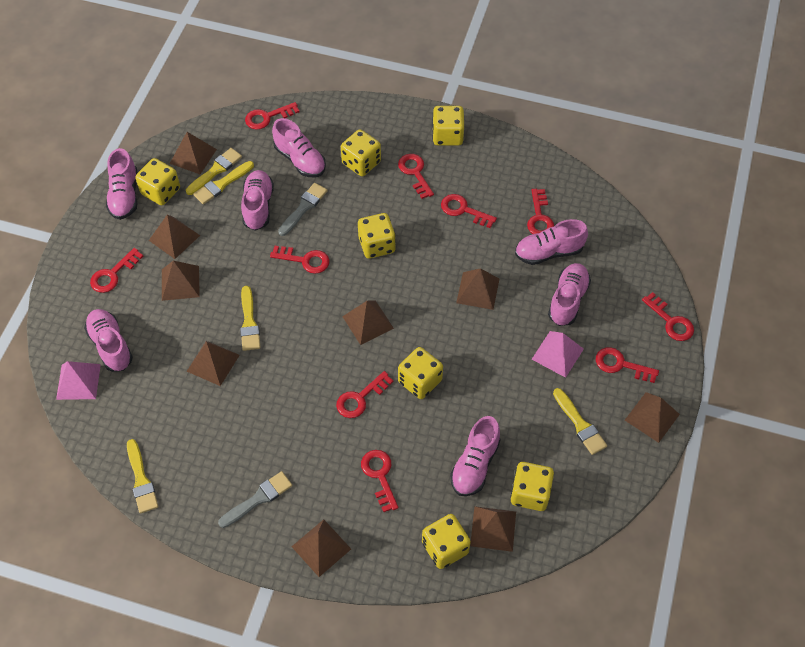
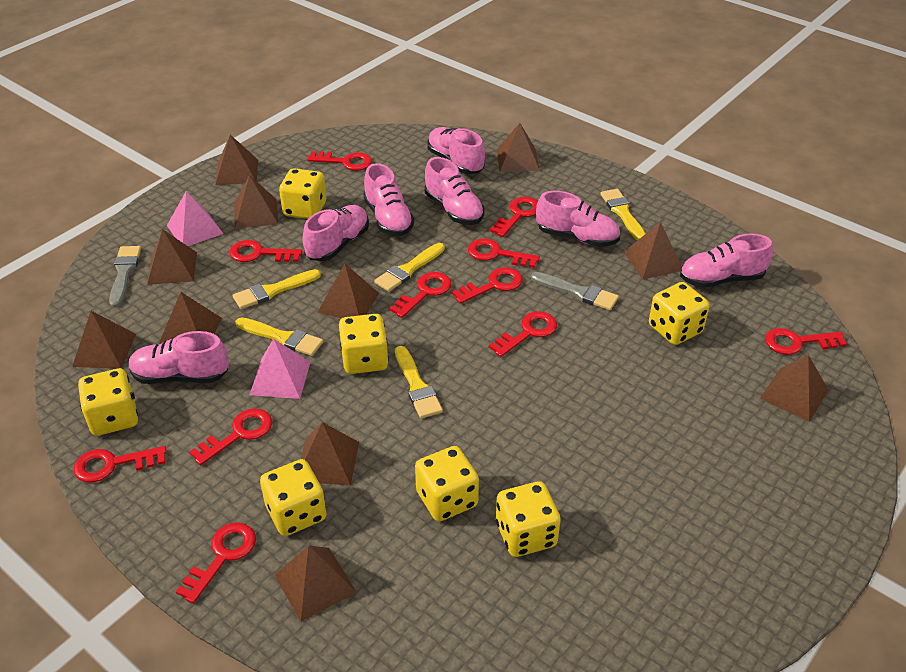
brown pyramid: [149,215,200,259] [162,261,200,301] [170,132,217,174] [187,341,239,386] [291,519,351,577] [342,300,394,345] [456,268,499,310] [470,506,516,552] [625,392,680,443] = 9 -> [72,311,136,369] [147,229,197,285] [159,292,222,344] [215,135,258,185] [234,175,278,229] [275,545,357,622] [301,422,359,485] [317,264,379,318] [497,123,540,172] [624,222,682,279] [760,355,829,422] = 11
red key: [90,248,143,293] [245,102,300,130] [270,246,329,274] [336,371,393,418] [361,450,398,512] [398,154,434,199] [441,194,497,228] [527,189,554,234] [596,347,659,383] [642,292,694,341] = 10 -> [73,446,167,483] [176,522,256,604] [190,408,272,465] [230,240,303,262] [307,151,372,171] [389,272,452,318] [452,267,523,304] [468,238,540,268] [489,311,557,357] [490,197,538,237] [765,328,847,355] = 11

